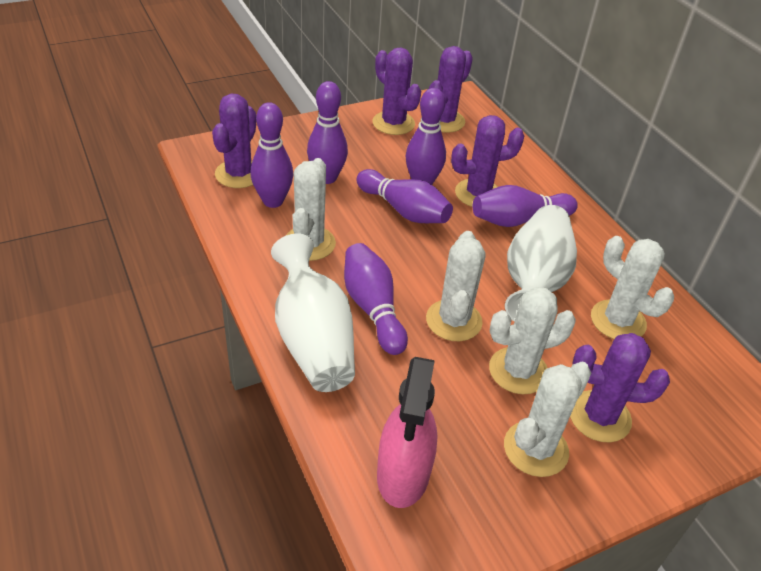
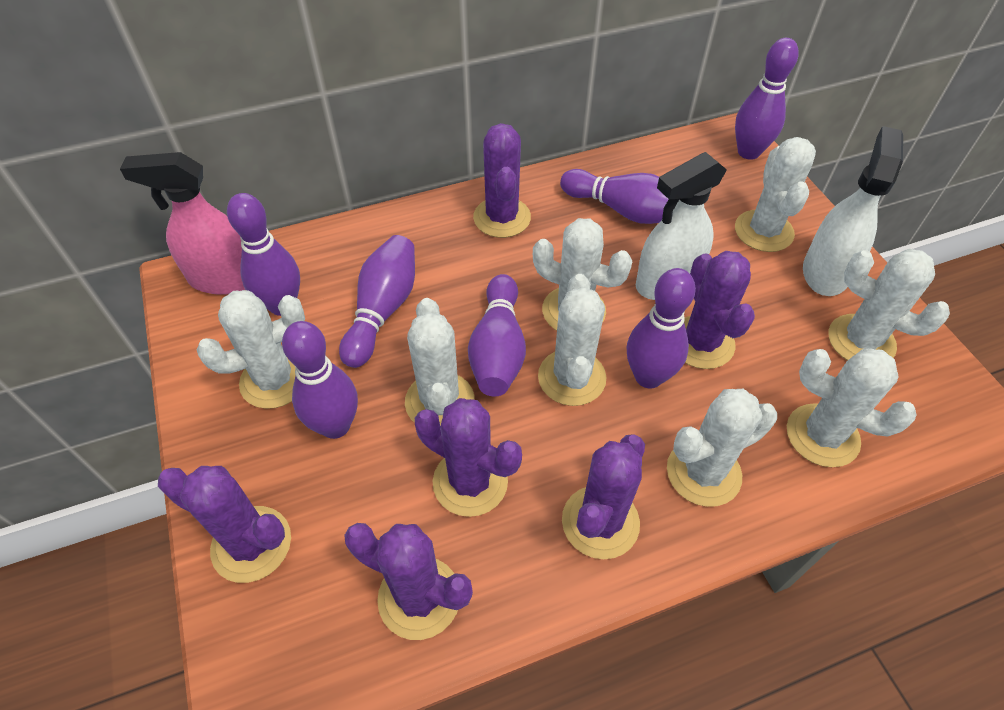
purple bowling pin: [250,102,293,208] [307,81,348,184] [344,243,408,355] [357,169,453,223] [406,88,446,185] [473,185,578,227] = 6 -> [227,193,300,316] [282,321,358,439] [339,235,415,368] [468,274,526,396] [560,169,668,224] [627,268,696,388] [735,38,798,160] = 7
purple cactus: [212,94,256,188] [373,47,421,135] [429,46,473,133] [451,115,524,207] [570,333,670,443] = 5 -> [158,466,291,583] [344,523,473,640] [415,398,522,517] [473,123,531,238] [562,434,645,559] [684,251,755,369] = 6
white cactus: [286,158,336,261] [426,231,485,341] [489,287,576,394] [504,362,591,477] [591,236,674,339] = 5 -> [197,290,305,409] [405,298,475,426] [533,218,633,331] [538,274,607,406] [667,389,777,507] [735,137,816,252] [787,348,917,467] [829,249,950,360] = 8
white spray bottle: none = 0 -> [636,152,727,300] [803,126,903,296] = 2
white vase: [271,234,355,392] [505,205,577,322] = 2 -> none = 0

